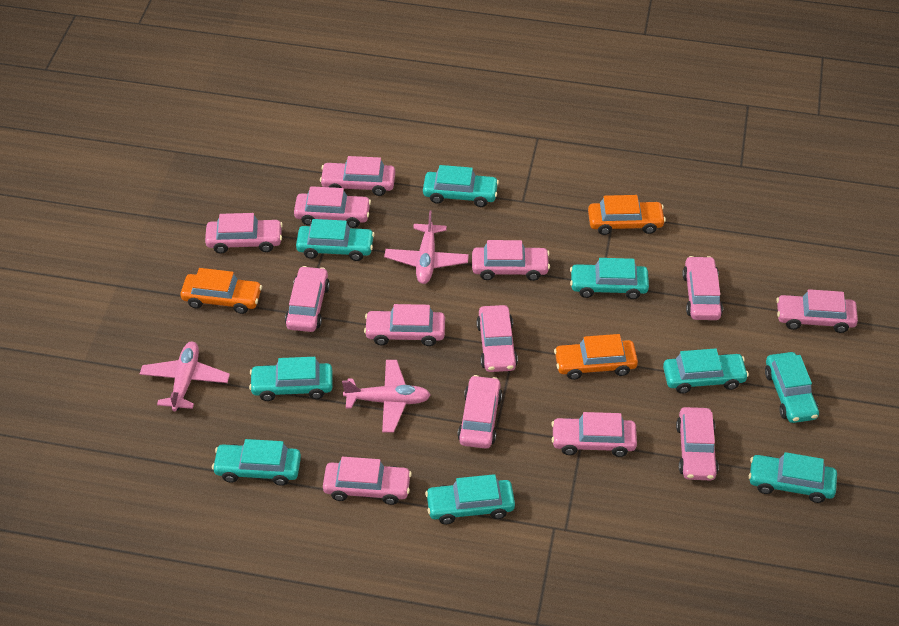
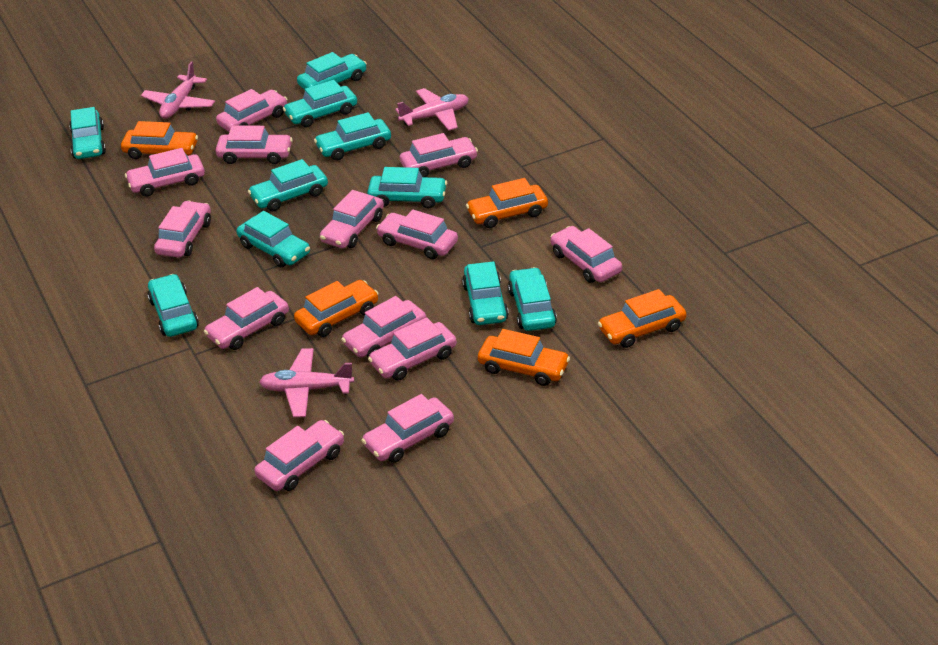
orange car: [180,268,262,314] [554,334,638,380] [588,195,666,235] = 3 -> [121,121,198,159] [294,280,379,337] [466,178,548,228] [478,329,570,386] [598,289,686,348] = 5
turquoise car: [212,439,301,486] [249,357,333,401] [296,219,375,261] [423,165,499,207] [425,474,515,524] [570,258,649,299] [663,348,749,394] [749,452,837,503] [765,352,819,423] = 9 -> [69,107,106,159] [147,274,199,337] [237,211,310,268] [248,159,328,211] [283,80,357,127] [297,52,367,90] [314,112,391,161] [367,167,447,209] [462,261,508,325] [508,267,557,331] = 10

